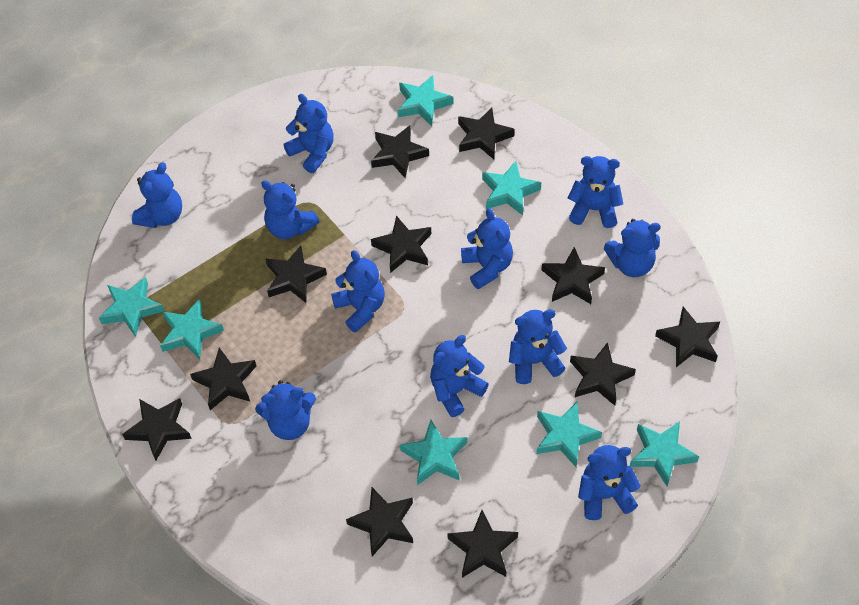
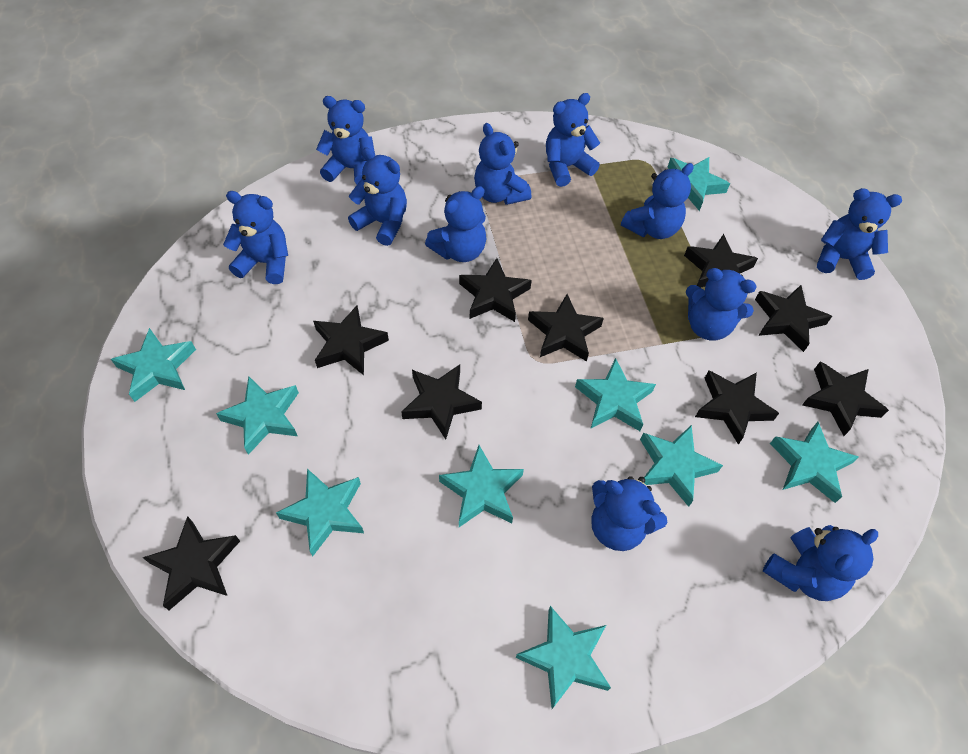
black star: [122,398,192,461] [190,348,256,410] [265,246,327,303] [346,487,413,556] [371,125,429,178] [371,215,431,273] [447,510,518,578] [458,107,515,159] [541,247,605,304] [570,342,636,406] [655,307,720,367] = 11 -> [142,516,240,610] [313,306,389,375] [401,364,482,439] [459,258,532,322] [528,294,604,361] [684,234,758,288] [695,370,779,444] [755,285,832,352] [802,362,889,436] = 9
turquoise star: [99,277,164,337] [160,299,224,360] [398,75,453,126] [400,420,467,485] [482,161,541,215] [536,402,602,467] [630,421,699,486] = 7 -> [111,328,196,402] [216,376,299,455] [276,469,364,556] [439,445,524,527] [516,606,611,709] [575,358,656,431] [640,425,723,507] [667,157,730,211] [770,422,859,503] = 9

